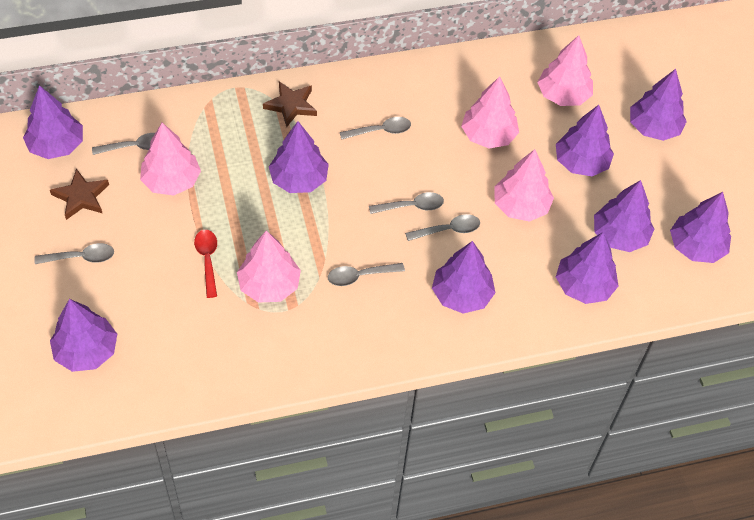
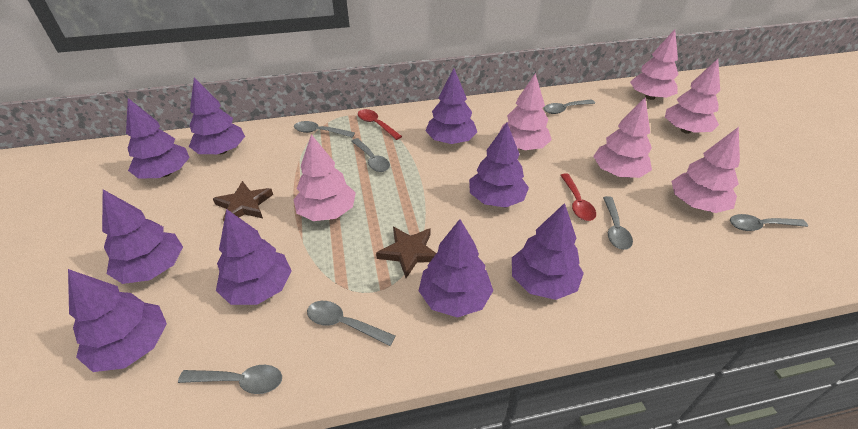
grey spoon: [34,243,114,264] [92,133,155,155] [328,263,405,286] [340,117,411,140] [369,192,444,214] [405,214,480,241] = 6 -> [178,365,282,394] [294,121,355,138] [307,301,395,346] [351,138,390,172] [544,99,595,114] [603,196,633,250] [730,214,808,231] = 7
pink tree: [140,123,201,196] [237,231,301,303] [461,76,519,148] [494,149,554,221] [537,35,593,106] = 5 -> [293,134,356,221] [500,73,552,150] [593,98,652,178] [630,29,679,100] [665,59,720,134] [671,127,740,213] = 6
red spoon: [194,230,217,298] = 1 -> [358,109,402,140] [560,174,596,221] = 2

